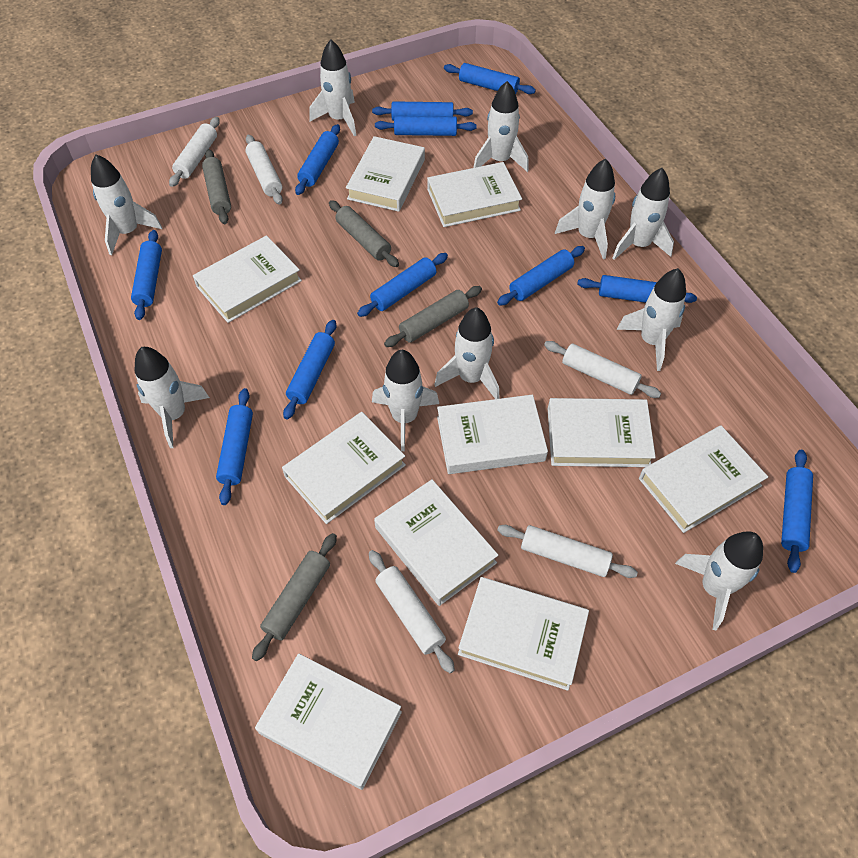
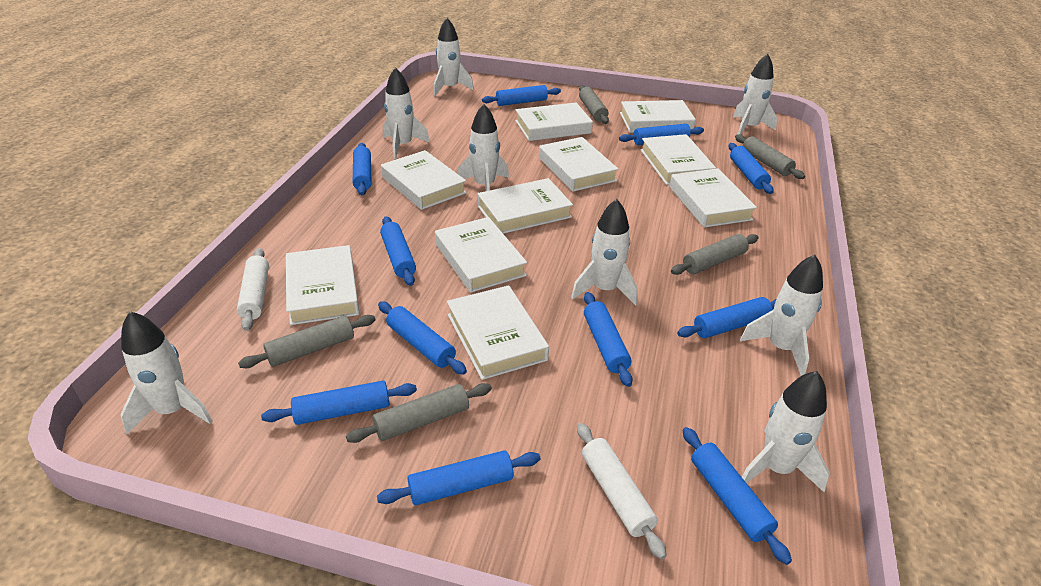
grey rolling pin: [202,149,231,224] [252,533,337,661] [329,200,399,267] [384,286,482,347] = 4 -> [238,315,375,368] [346,383,492,443] [579,85,609,124] [671,234,759,275] [735,134,805,179] = 5
white rocket: [91,154,162,255] [134,347,210,448] [309,39,356,136] [372,350,439,451] [434,307,500,399] [473,81,529,172] [555,158,615,259] [612,168,674,260] [617,268,686,371] [675,531,763,630] = 10 -> [120,311,213,434] [383,67,430,160] [433,18,474,97] [457,104,509,191] [571,199,638,306] [733,54,777,135] [740,255,823,376] [742,371,830,492] = 8
white rolling pin: [169,117,220,187] [245,135,283,205] [369,550,455,673] [497,525,638,578] [544,341,661,398] = 5 -> [237,248,269,331] [577,423,667,559] = 2

